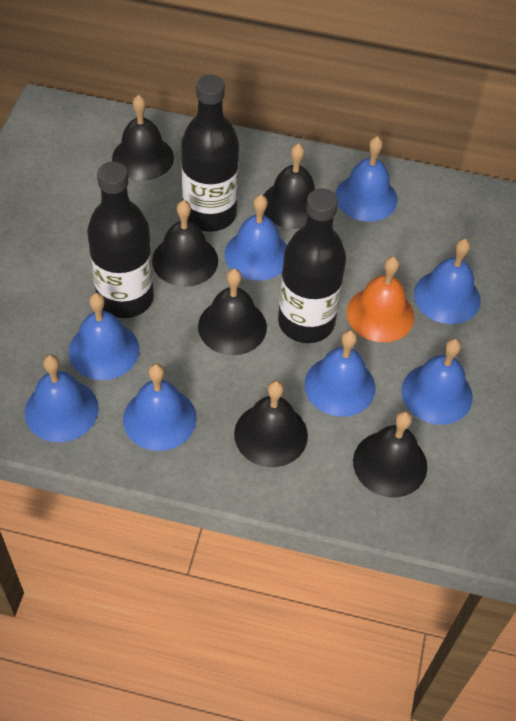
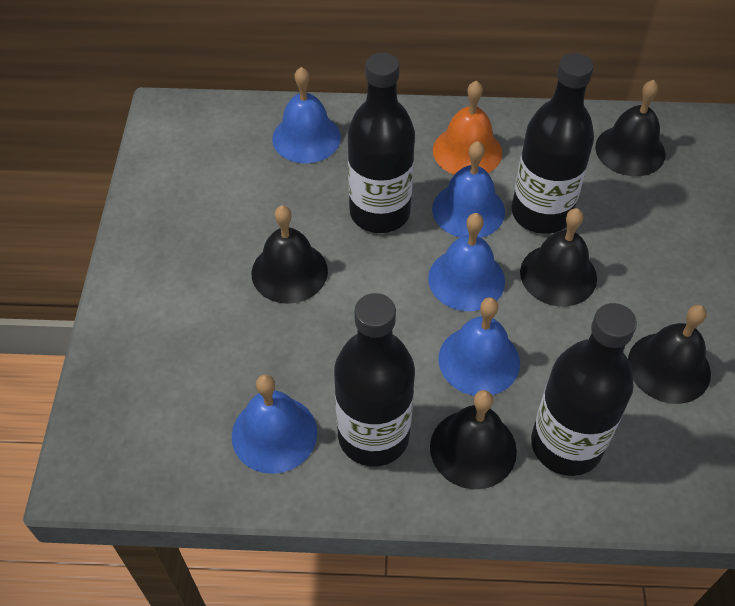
black bell: [112,95,174,181] [152,200,218,287] [198,268,267,355] [234,380,308,467] [264,143,315,229] [353,411,427,497] = 6 -> [251,205,328,304] [430,390,517,489] [520,208,597,307] [595,80,666,176] [628,305,711,404] = 5
black bottle: [87,162,154,318] [181,75,239,232] [278,189,346,343] = 3 -> [334,293,415,466] [348,53,415,233] [512,53,594,234] [531,303,637,476] = 4
blue bell: [25,355,99,442] [69,293,139,380] [123,363,197,451] [225,195,287,281] [304,330,375,417] [335,136,398,222] [401,338,473,425] [414,239,481,324] = 8 -> [232,374,317,474] [272,67,341,163] [428,213,505,311] [432,141,505,238] [438,298,520,396] = 5

